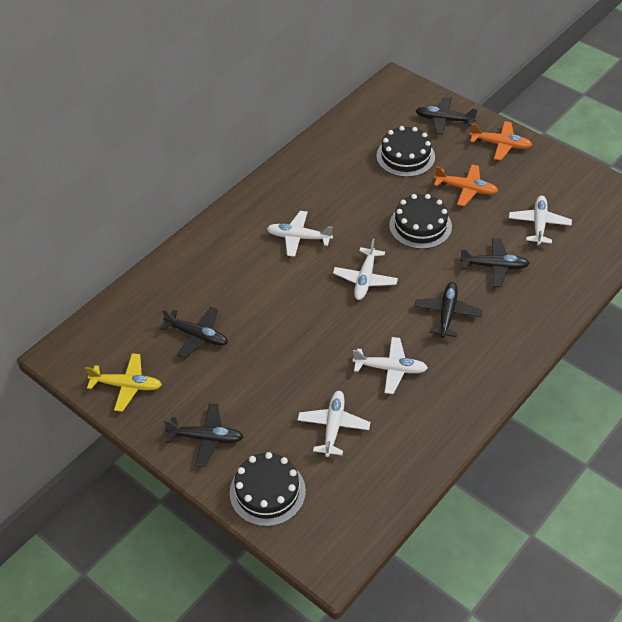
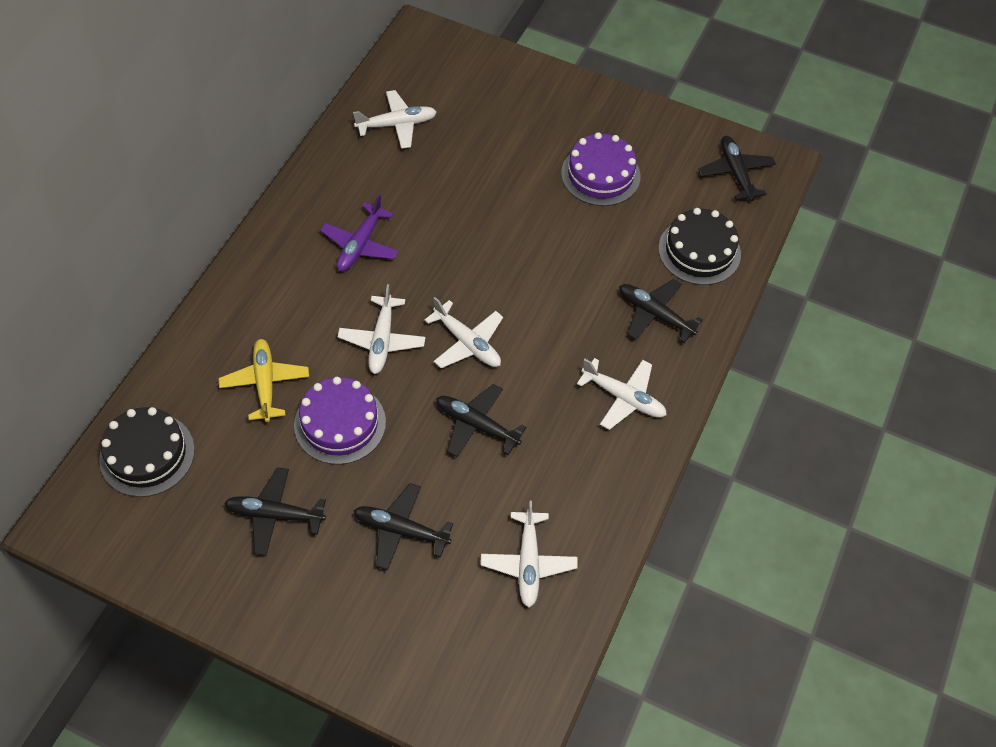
black cake: [230,452,306,527] [376,126,435,177] [389,194,452,249] = 3 -> [99,407,195,497] [658,208,741,285] = 2
orange plane: [434,164,498,206] [470,121,532,160] = 2 -> none = 0
purple cake: none = 0 -> [294,377,386,464] [561,132,640,206] = 2
purple plane: none = 0 -> [320,194,399,272] = 1

